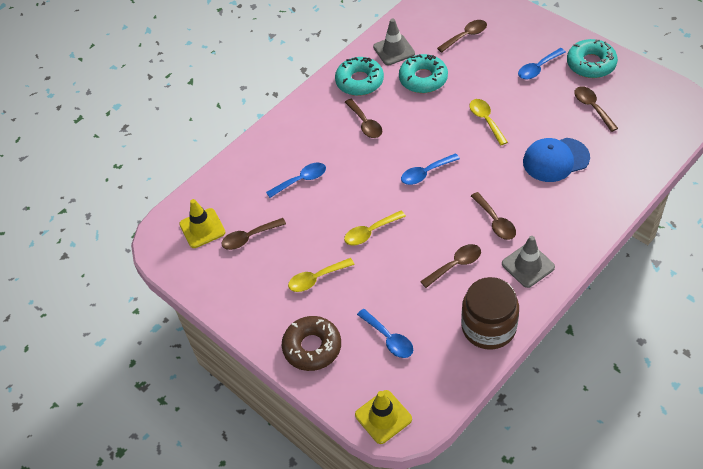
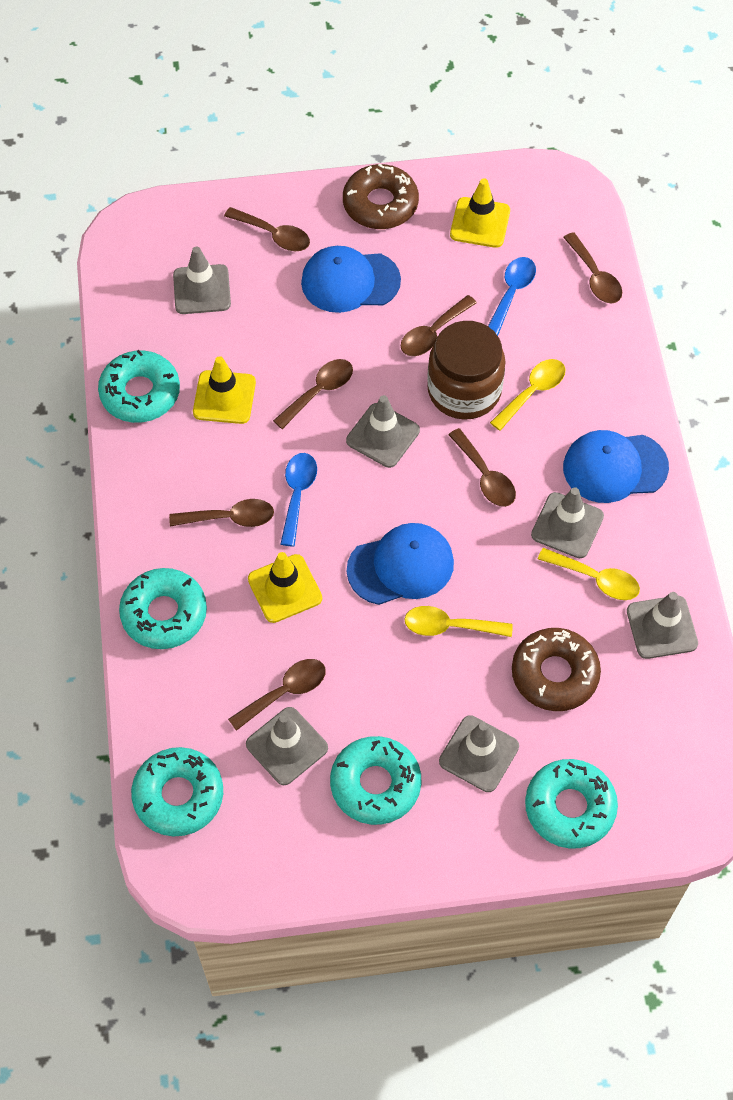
blue cap: [523,138,590,182] = 1 -> [301,246,401,313] [347,523,454,605] [563,430,669,503] = 3
blue spoon: [266,163,326,198] [357,309,413,358] [401,153,460,185] [518,48,566,80] = 4 -> [280,453,317,547] [488,257,536,336] = 2
brown donut: [282,316,341,371] = 1 -> [343,163,419,229] [512,628,601,711] = 2
brown spoon: [221,218,286,250] [345,99,382,138] [420,244,481,288] [437,20,487,53] [471,192,516,240] [574,86,618,132] = 6 -> [169,499,274,527] [224,207,310,251] [228,659,326,731] [273,359,353,429] [401,295,477,356] [448,428,516,507] [563,232,622,304] = 7
grey traffic cone: [373,19,415,65] [502,236,555,288] = 2 -> [173,247,231,314] [246,707,328,785] [346,395,420,468] [439,715,519,792] [531,487,604,558] [627,592,698,659] = 6
turquoise donut: [335,57,384,96] [399,54,448,93] [567,39,618,78] = 3 -> [98,350,180,423] [119,568,207,649] [131,747,223,836] [330,736,421,825] [525,759,618,849] = 5
yellow traffic cone: [179,199,226,248] [355,390,412,444] = 2 -> [193,356,256,424] [248,552,322,623] [450,178,510,248] = 3

